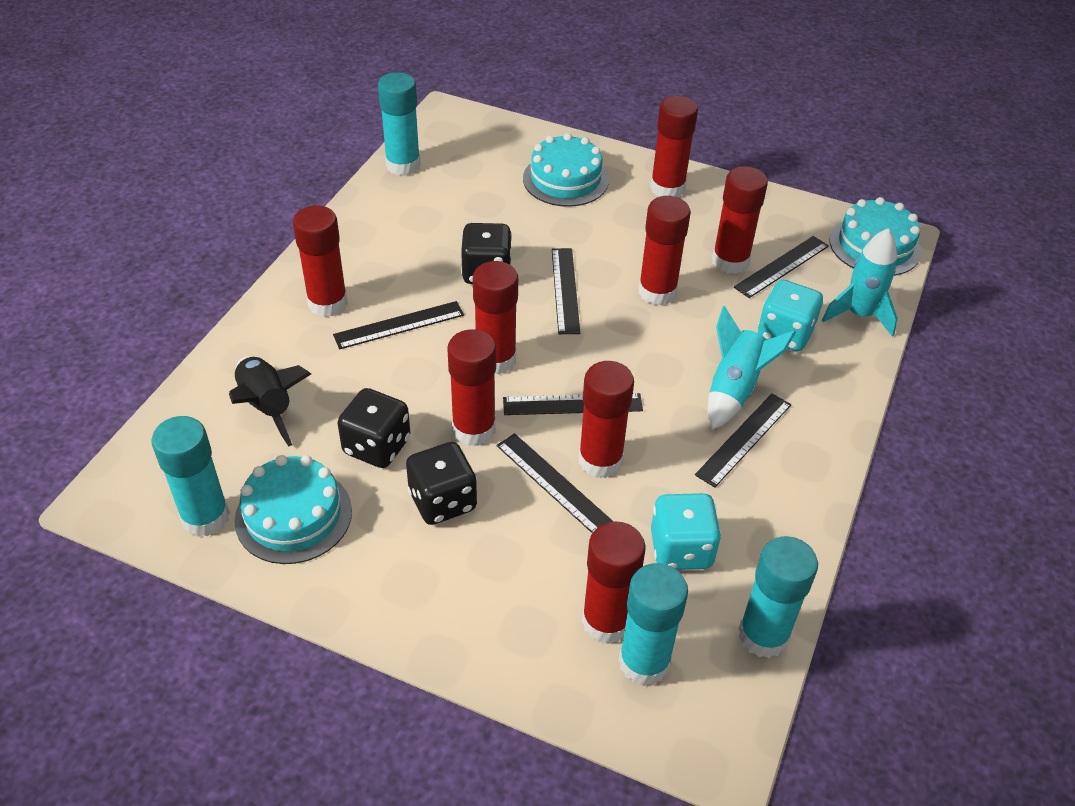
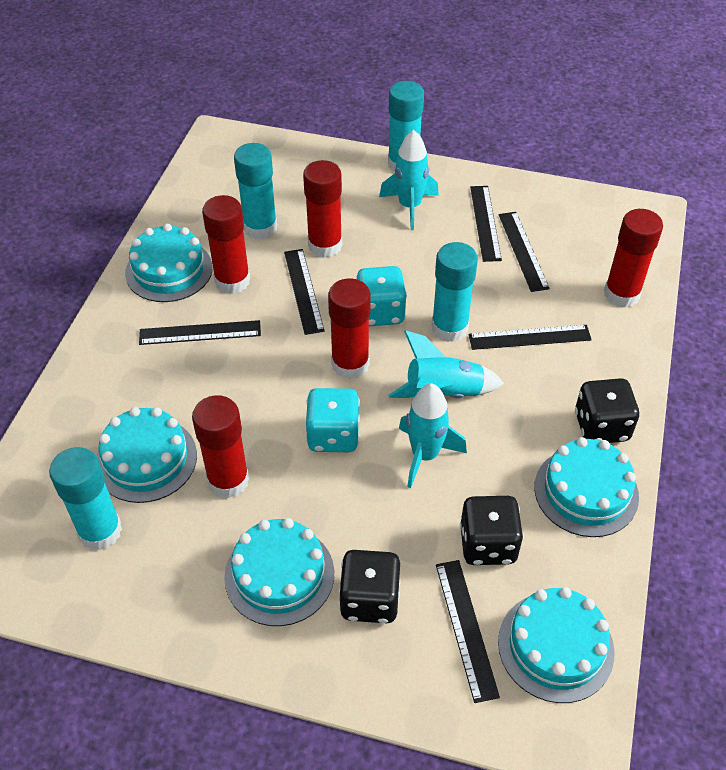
black rocket: [229,356,311,447] = 1 -> none = 0
red glue stick: [293,205,348,317] [447,329,496,446] [473,261,518,374] [579,361,634,478] [582,521,646,644] [638,196,691,305] [650,96,698,197] [712,166,768,274] = 8 -> [192,395,249,498] [202,195,250,294] [303,160,342,258] [328,278,371,379] [604,209,663,308] = 5
turquoise cake: [234,455,352,564] [523,133,609,207] [829,197,922,276] = 3 -> [96,407,197,503] [125,224,213,302] [224,518,334,626] [498,587,615,703] [534,437,639,537] = 5
turquoise rocket: [707,305,796,430] [822,228,898,337] = 2 -> [379,130,439,230] [388,330,504,398] [399,383,467,488] = 3

